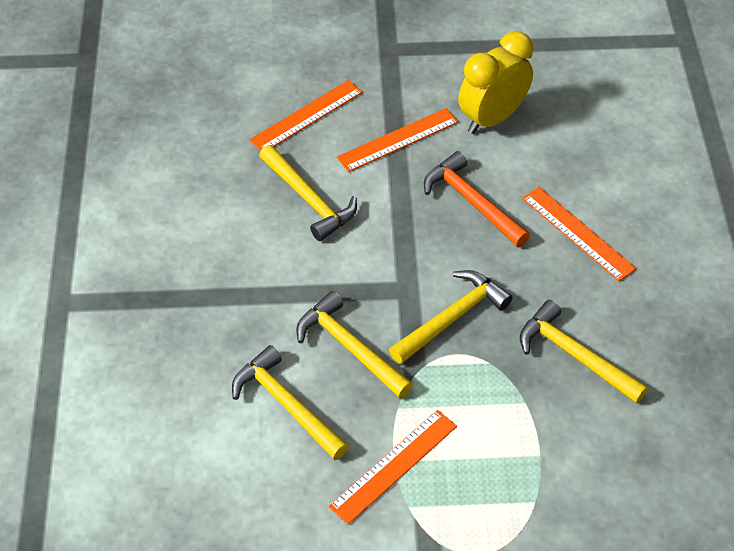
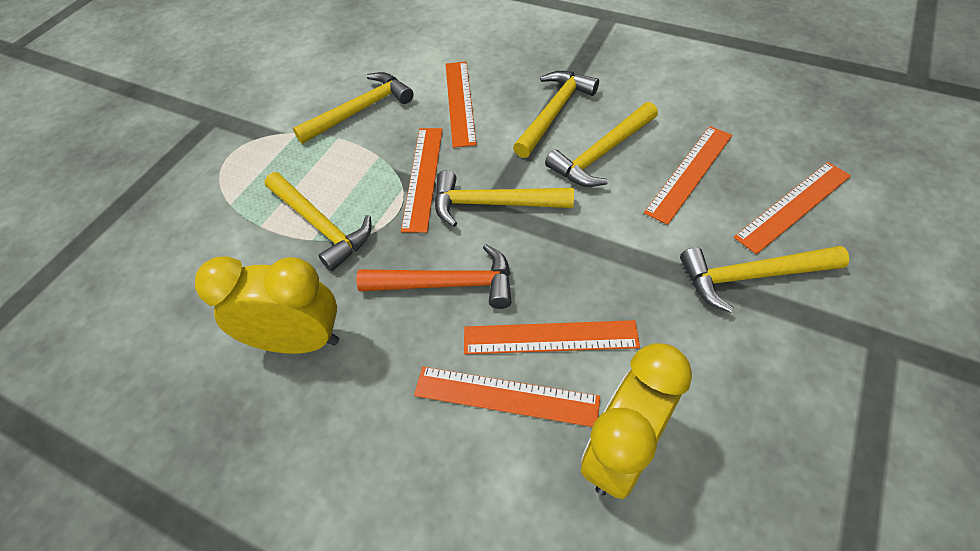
orange ruler: [249,80,363,151] [328,410,457,525] [337,108,459,172] [522,187,637,281] = 4 -> [401,128,443,233] [414,367,600,427] [446,61,477,148] [464,320,640,354] [644,126,732,225] [734,162,851,254] = 6
yellow clock: [458,31,534,134] = 1 -> [195,256,339,354] [581,343,692,499] = 2
yellow hammer: [232,345,349,460] [259,145,357,241] [296,291,413,399] [389,270,513,364] [520,300,648,404] = 5 -> [265,172,372,271] [293,72,414,144] [435,170,574,227] [513,71,599,158] [545,102,658,187] [680,246,849,313] = 6

